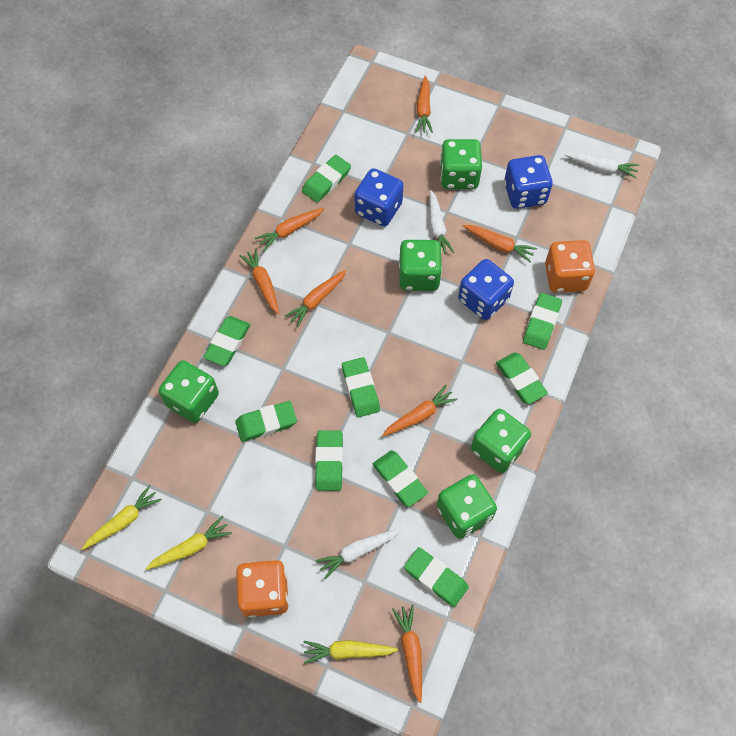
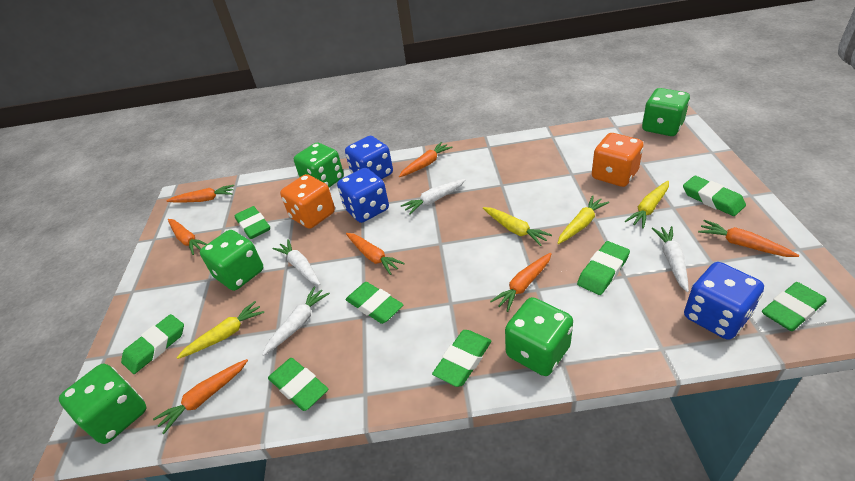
green eraser: [204,316,251,366] [235,401,297,442] [302,155,351,202] [315,430,343,491] [342,357,380,417] [373,450,428,507] [404,547,469,607] [496,353,548,404] [523,293,562,350] = 9 -> [121,314,184,374] [235,206,270,239] [268,358,328,411] [346,282,403,324] [432,330,491,387] [577,241,630,295] [683,176,746,216] [762,282,827,331] = 8
white carrot: [315,529,401,579] [430,190,454,254] [565,153,639,178] = 3 -> [262,287,330,356] [272,239,320,285] [401,179,466,215] [652,226,689,292] = 4
yellow carrot: [82,485,162,550] [146,516,232,570] [304,640,398,664] = 3 -> [177,301,264,359] [483,207,552,246] [557,195,609,244] [625,181,669,229] = 4

